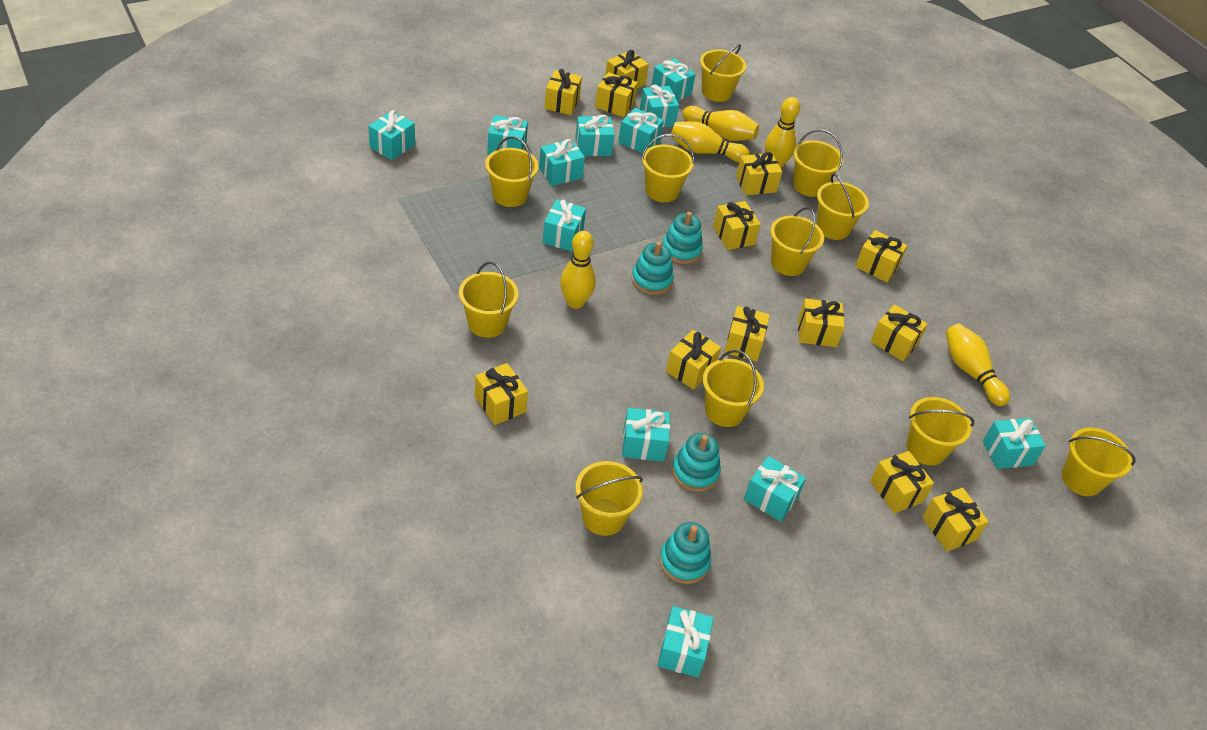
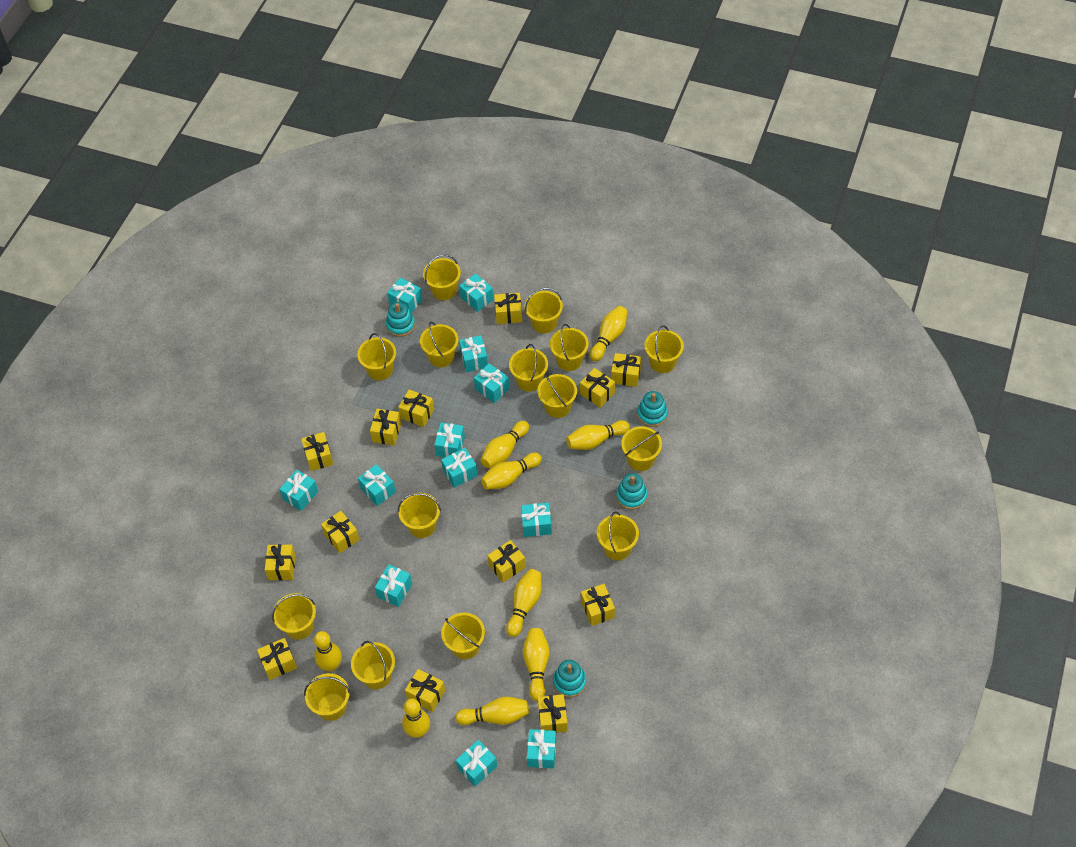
yellow bowling pin: [560,231,596,309] [671,121,750,162] [683,106,759,141] [765,97,800,168] [946,324,1010,406] = 5 -> [314,631,342,672] [402,699,430,738] [455,697,529,725] [481,421,529,468] [481,452,542,490] [506,569,541,637] [523,628,550,701] [566,420,630,450] [590,306,627,361] = 9
yellow bucket: [459,262,519,338] [485,136,539,207] [575,461,643,536] [641,134,694,202] [700,44,746,102] [703,350,764,427] [770,207,824,276] [793,129,843,197] [816,173,869,240] [906,397,974,466] [1062,428,1135,496] = 11 -> [272,593,316,640] [304,673,350,721] [351,641,395,689] [357,333,396,381] [398,493,441,538] [420,322,458,367] [423,254,461,300] [441,613,485,659] [509,344,548,392] [525,288,563,333] [537,373,577,418] [550,324,589,371] [597,511,639,560] [621,426,662,471] [644,325,684,373] = 15

